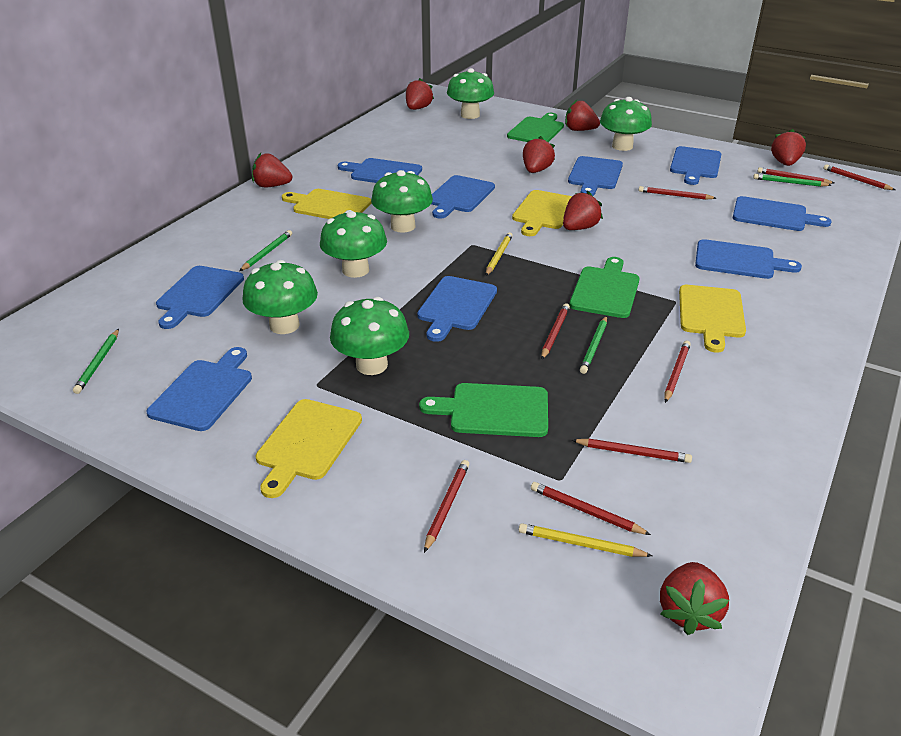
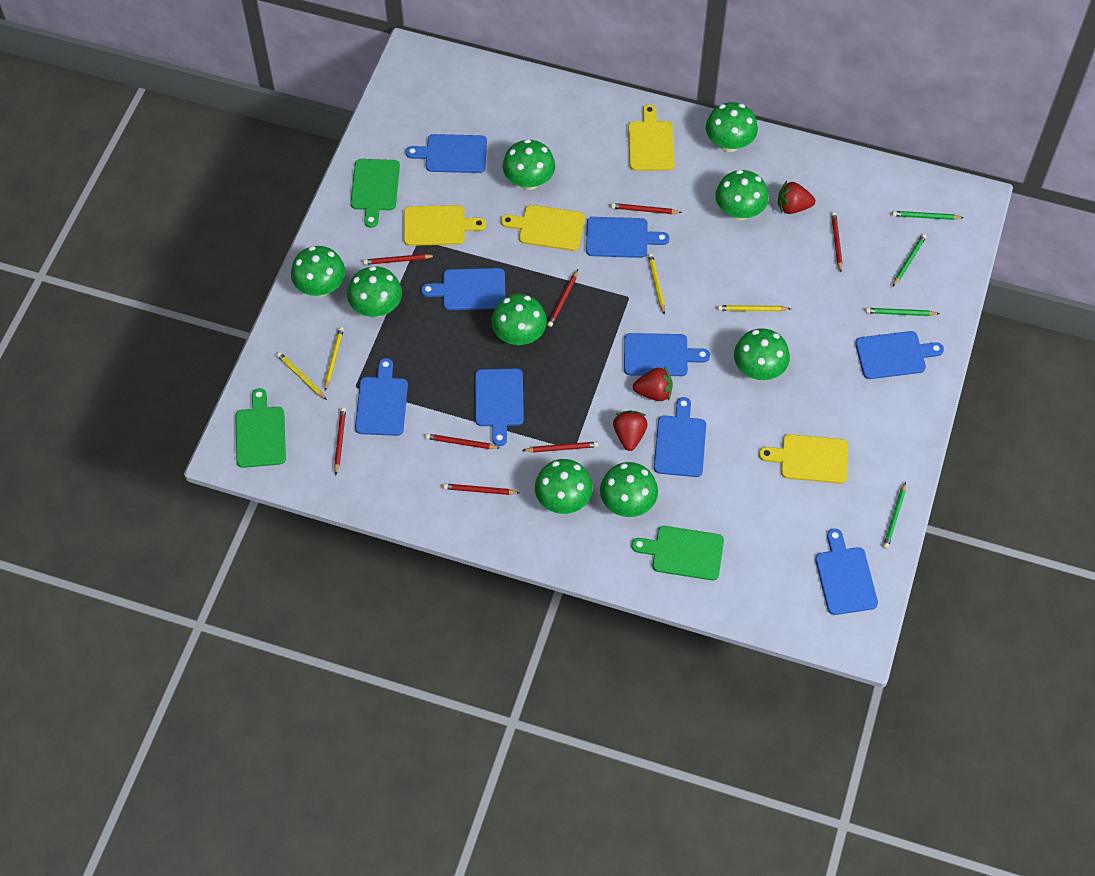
green mushroom: [242,260,318,334] [320,210,387,278] [330,297,409,375] [371,170,433,233] [447,68,494,119] [600,97,652,151] = 6 -> [291,246,345,297] [347,266,402,317] [491,294,547,345] [503,139,555,190] [535,459,593,514] [600,462,658,517] [706,102,758,152] [715,170,769,220] [734,328,790,380] = 9
red strawberry: [252,153,292,187] [406,78,434,110] [523,136,555,173] [563,191,603,230] [565,100,600,131] [660,562,729,635] [771,129,806,166] = 7 -> [613,411,648,451] [633,366,673,401] [778,181,815,214] = 3
yellow pencil: [486,232,513,276] [519,523,652,557] = 2 -> [277,352,327,400] [325,327,344,390] [648,253,665,315] [718,305,791,311] = 4

